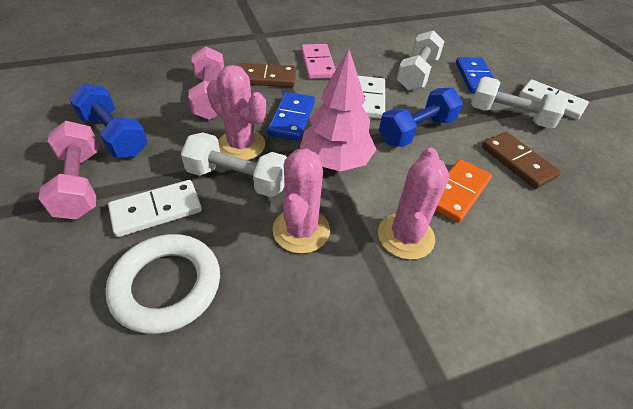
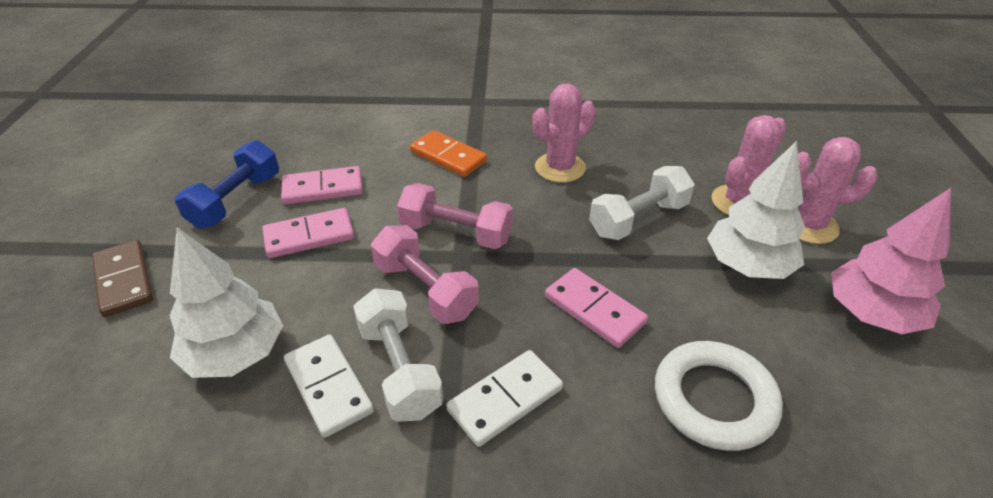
blue domino: [267,92,315,141] [456,57,499,93] = 2 -> none = 0
blue dumbbell: [69,84,148,158] [379,88,463,147] = 2 -> [175,140,279,229] = 1
brown domino: [238,63,296,87] [482,132,561,189] = 2 -> [92,240,153,317] = 1
pink domino: [301,44,336,79] = 1 -> [262,208,354,258] [281,166,363,204] [545,268,648,348] = 3
white domino: [108,180,202,237] [358,76,385,119] [519,80,589,120] = 3 -> [284,334,374,437] [446,350,563,447] = 2
white dumbbell: [181,132,287,197] [397,30,445,91] [471,77,568,129] = 3 -> [353,288,443,422] [589,166,695,240] = 2
white tree: none = 0 -> [170,227,283,378] [707,141,805,279] = 2

